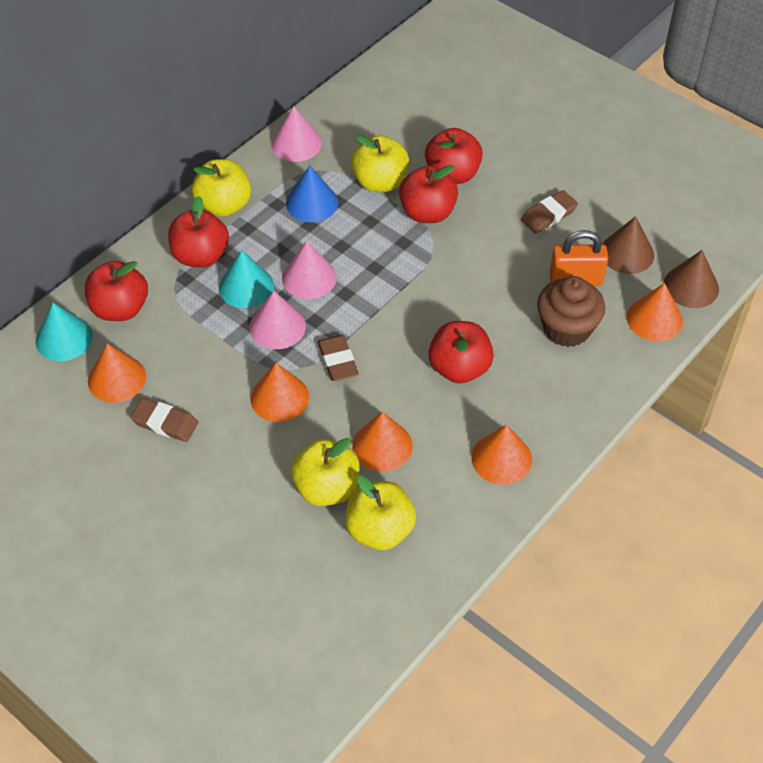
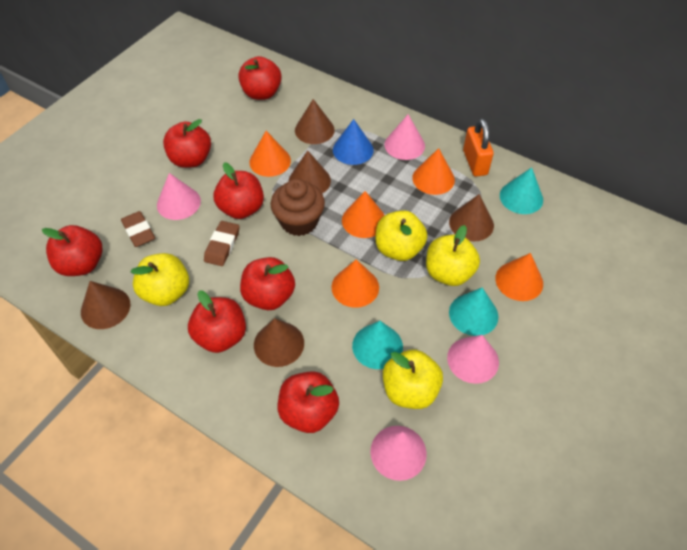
brown cone: [602,216,654,274] [664,250,719,308] = 2 -> [81,281,130,329] [254,318,304,367] [289,151,331,194] [295,99,335,144] [449,194,494,242] = 5
brown eraser: [130,398,198,442] [317,335,359,381] [521,190,578,233] = 3 -> [121,211,155,247] [204,221,240,266] = 2
pink cone: [249,291,306,349] [271,106,322,162] [282,241,337,299] = 3 -> [157,173,201,220] [370,426,427,481] [385,114,425,160] [447,335,499,384] = 4
red apple: [85,261,148,321] [168,196,229,268] [399,165,458,223] [425,128,483,184] [428,321,494,384] = 5 -> [42,225,103,276] [163,119,211,168] [188,290,246,353] [214,162,264,219] [238,56,282,100] [240,257,295,310] [278,371,339,433] = 7
turquoise cone: [36,303,93,361] [219,250,274,308] = 2 -> [352,321,403,369] [449,287,498,336] [500,167,543,214] = 3

